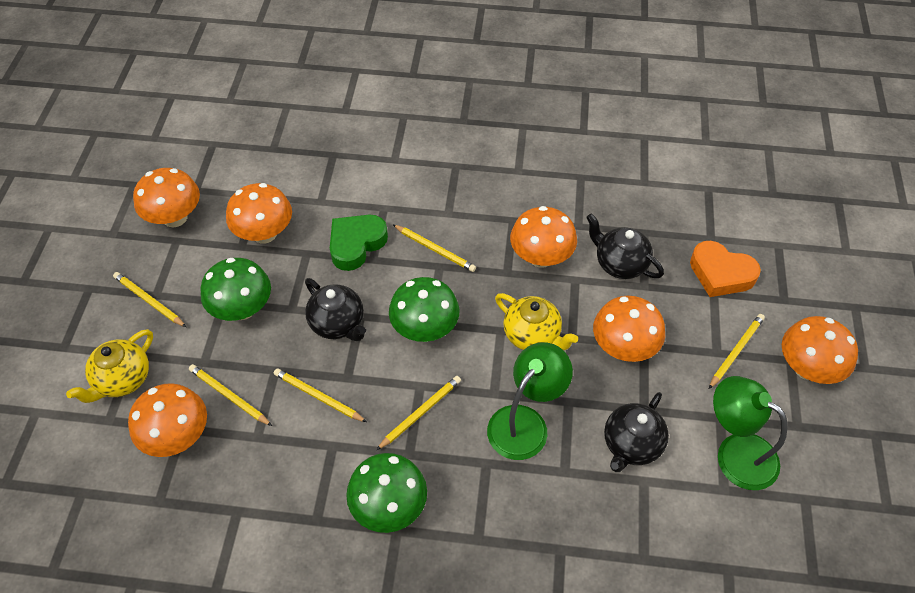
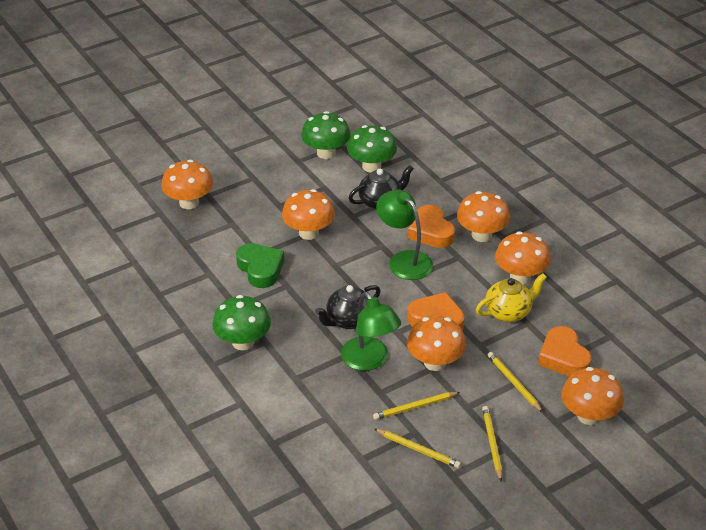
black teapot: [305,278,366,341] [586,214,664,279] [604,392,669,472] = 3 -> [315,285,381,329] [349,165,414,210] = 2
orange heart: [690,241,761,297] = 1 -> [407,292,465,331] [408,205,455,248] [538,326,592,377] = 3
yellow pencil: [113,272,186,327] [189,364,272,426] [274,368,367,422] [376,376,461,450] [393,225,476,272] [709,314,765,389] = 6 -> [373,392,460,420] [374,429,461,468] [482,406,502,482] [488,352,543,412] = 4
yellow teapot: [66,329,153,403] [495,293,578,350] = 2 -> [476,273,547,322] = 1

